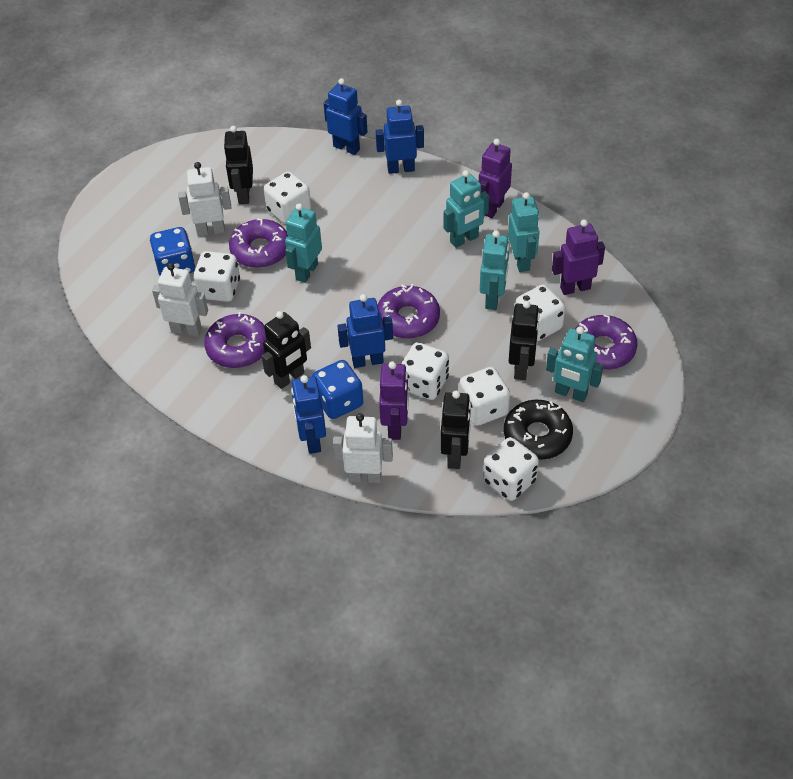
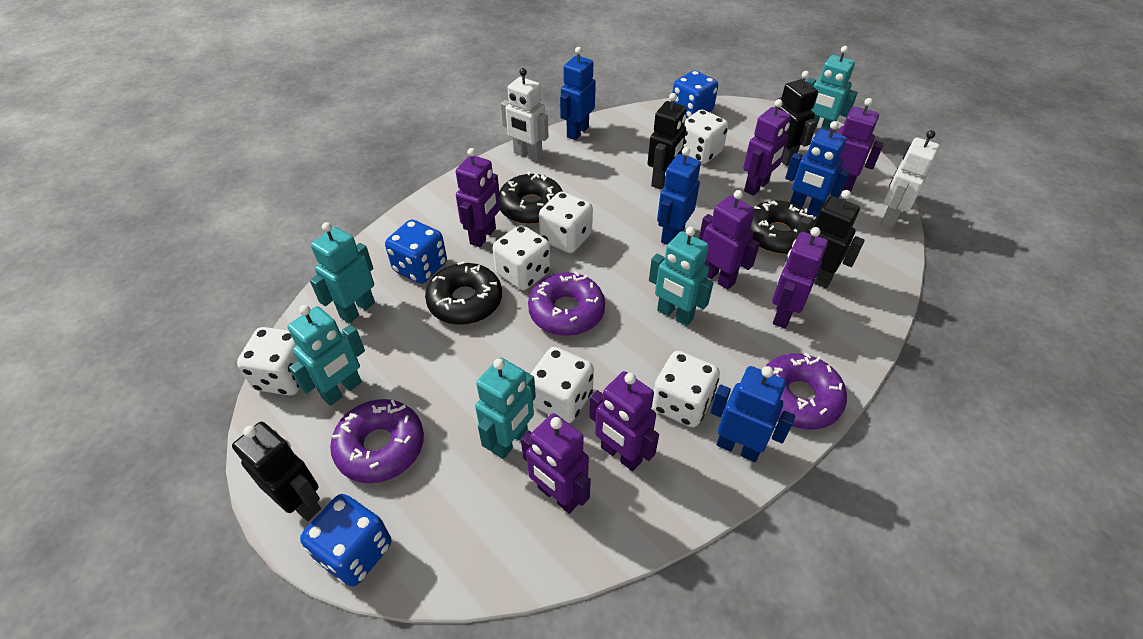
black donut: [504,400,573,460] = 1 -> [425,261,502,325] [499,171,563,225] [749,201,814,254] = 3
blue dice: [150,227,195,275] [312,360,363,419] = 2 -> [300,494,391,587] [385,219,447,284] [672,70,718,118] = 3
purple donut: [204,312,267,368] [229,218,288,268] [378,284,440,339] [575,315,638,370] = 4 -> [330,399,424,483] [528,271,605,336] [766,352,847,430] = 3
purple robot: [379,361,409,440] [479,139,512,218] [552,219,605,295] = 3 -> [456,148,500,247] [521,413,591,514] [589,371,659,471] [699,190,760,290] [743,99,791,196] [772,227,828,329] [827,98,884,192] = 7
white robot: [152,263,208,337] [178,162,231,236] [333,413,393,483] = 3 -> [501,68,549,161] [881,130,940,229] = 2

